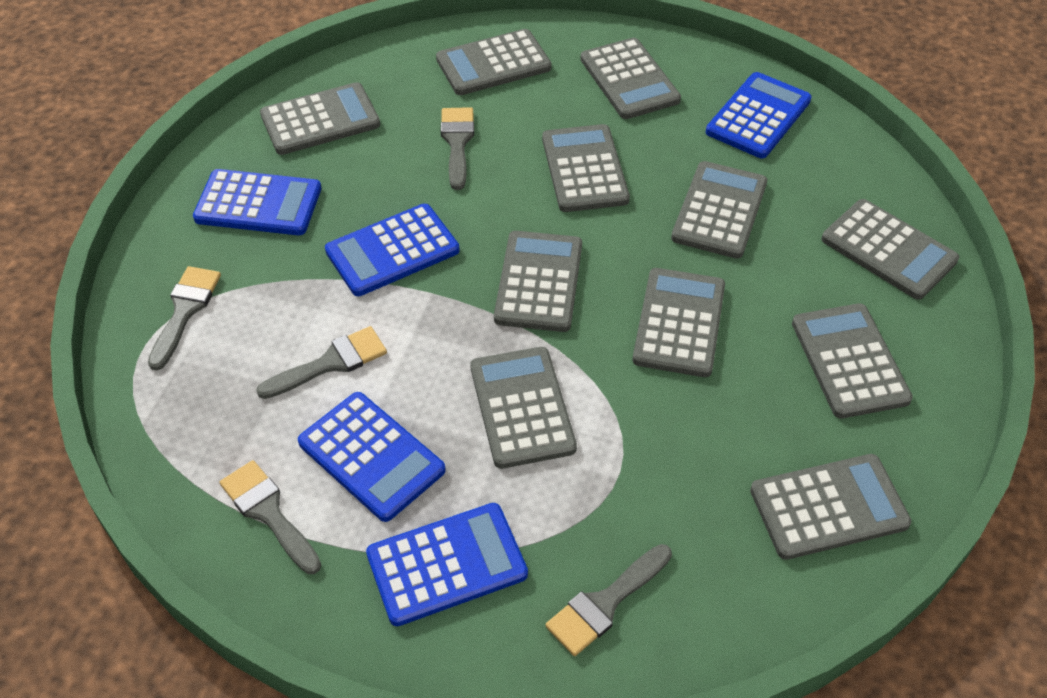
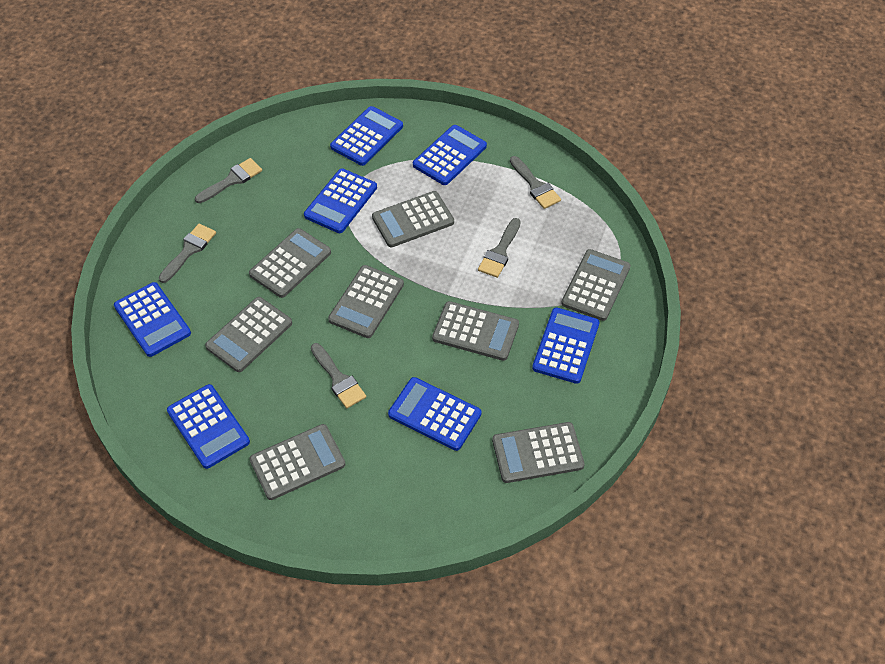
blue calculator: [193,169,321,235] [298,392,446,522] [325,204,460,296] [366,503,528,626] [706,72,812,158] = 5 -> [114,282,191,357] [167,384,250,469] [304,168,377,233] [330,106,403,166] [388,377,482,451] [413,125,487,185] [532,308,599,384] = 7
grey calculator: [260,82,380,155] [436,29,551,95] [470,347,577,469] [494,231,582,332] [542,124,630,212] [580,38,681,119] [632,268,725,377] [671,161,767,259] [750,454,911,560] [792,303,913,419] [821,199,959,300] = 11 -> [205,297,292,372] [249,228,331,298] [249,424,345,500] [328,265,404,338] [372,191,454,247] [432,301,519,361] [492,422,585,483] [561,249,631,321] = 8

